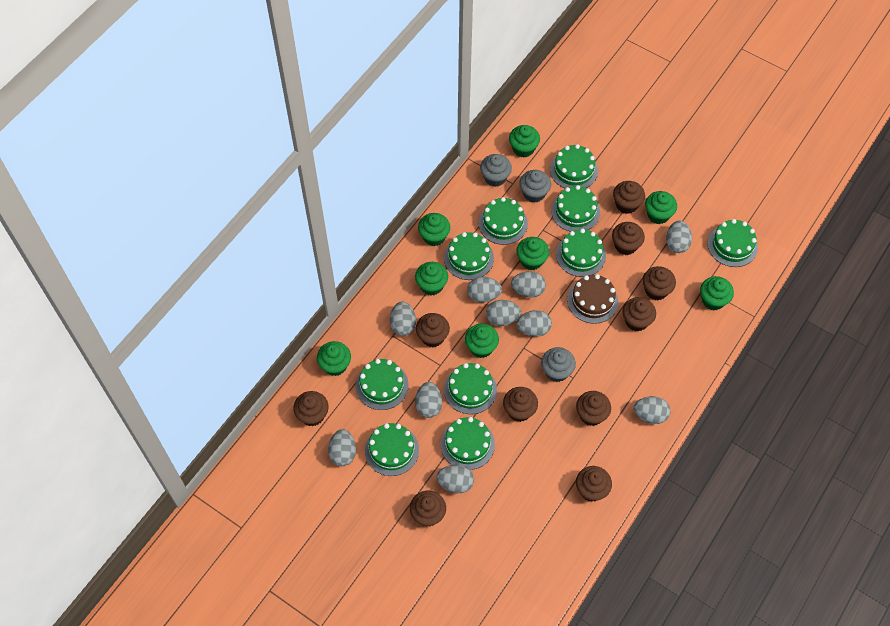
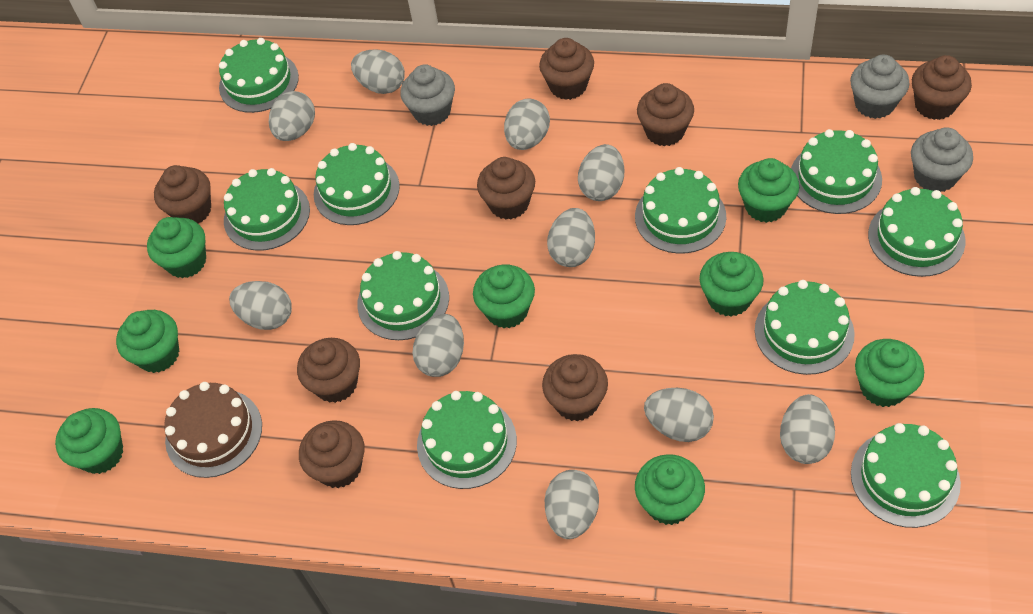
brown cupcake: [293,391,329,426] [410,491,446,527] [416,313,450,347] [503,387,538,422] [576,391,611,426] [576,466,612,502] [612,222,645,255] [613,181,645,214] [622,297,656,331] [643,266,676,300] = 10 -> [154,165,211,224] [297,338,360,403] [299,420,365,488] [477,157,535,220] [539,38,594,100] [542,354,608,421] [637,83,694,146] [912,55,972,120] = 8

